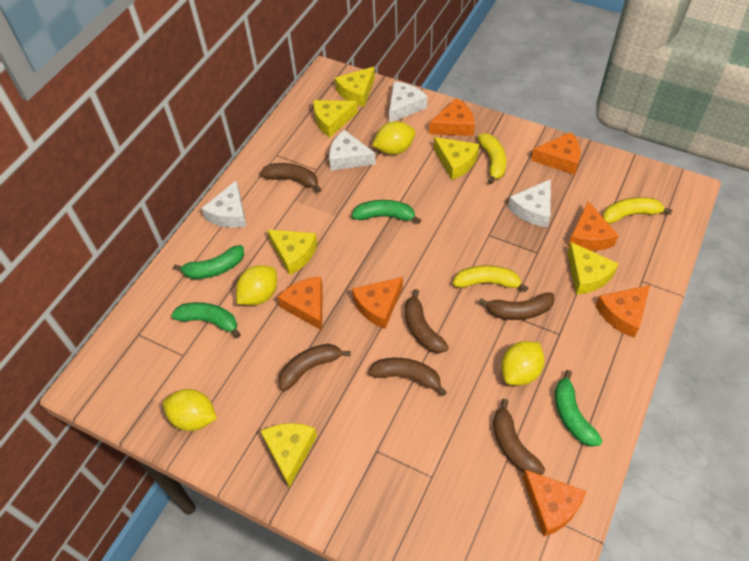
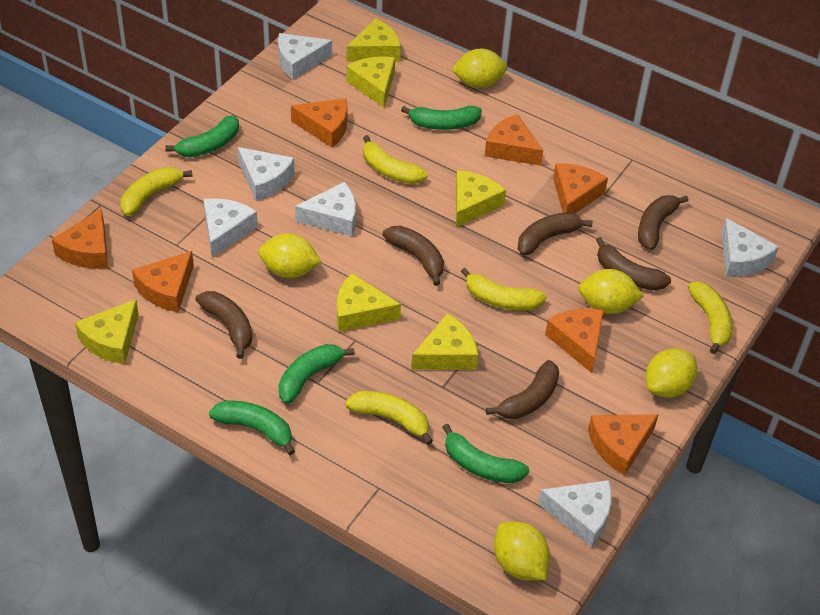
green banana: [172,302,241,338] [173,245,244,279] [352,200,421,224] [555,370,602,447] = 4 -> [165,115,239,157] [209,401,295,455] [279,344,355,404] [401,106,482,130] [442,424,529,483] = 5
white cheese: [201,180,246,228] [329,130,376,170] [389,81,427,122] [508,179,551,227] = 4 -> [203,198,258,258] [238,147,295,201] [278,33,332,80] [295,182,356,236] [538,480,612,548] [722,218,779,277] = 6
yellow banana: [453,265,529,292] [478,133,506,184] [603,197,672,224] = 3 -> [121,167,193,216] [345,391,433,445] [363,135,428,184] [461,268,547,311] [688,282,732,354] = 5
yellow lemon: [163,389,217,431] [236,265,277,305] [372,121,416,155] [501,341,545,385] = 4 -> [258,233,322,278] [451,49,507,88] [494,522,550,581] [578,269,644,314] [645,348,697,398] = 5

